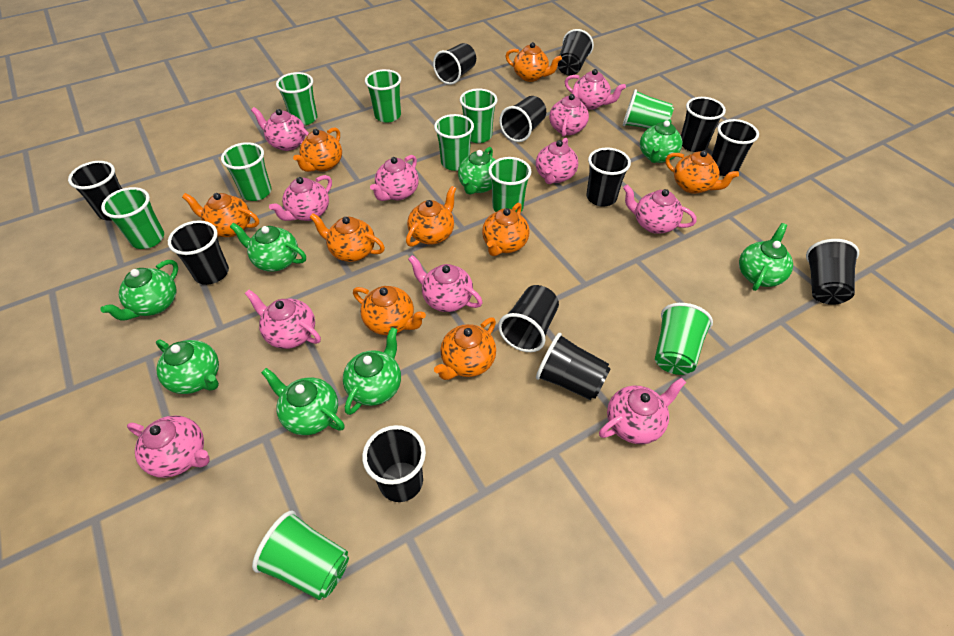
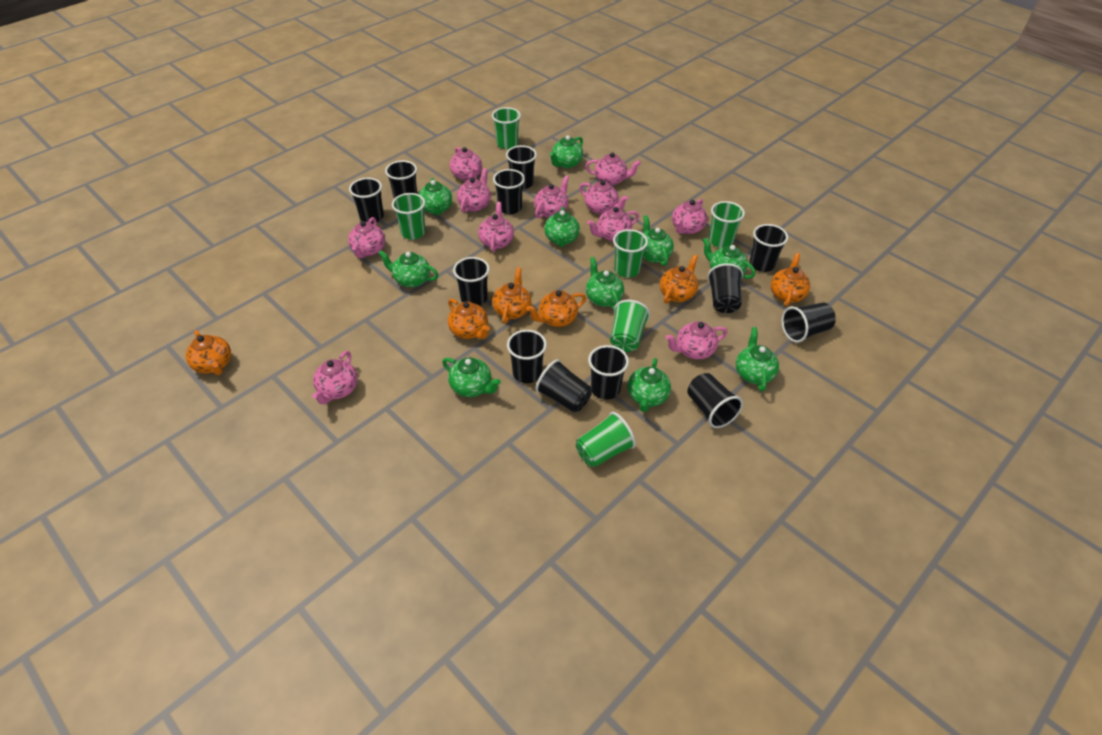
green cup: [101,187,164,249] [221,142,271,201] [252,510,349,600] [276,72,317,126] [365,69,401,123] [434,114,474,171] [460,88,497,143] [488,157,531,212] [623,89,674,129] [655,303,713,375] = 10 -> [392,193,426,240] [492,107,521,149] [576,412,636,467] [610,300,650,352] [613,229,648,278] [709,201,745,248] = 6
green teapot: [100,260,178,321] [156,339,219,394] [230,223,306,272] [261,368,345,435] [343,327,401,415] [458,147,495,195] [640,119,682,163] [739,223,793,291] = 8 -> [378,250,438,288] [419,178,452,216] [442,357,501,397] [544,207,580,247] [549,135,583,168] [586,257,624,309] [628,358,671,412] [643,215,674,266] [703,238,756,279] [736,327,779,391] = 10
orange teapot: [182,193,259,237] [293,127,342,172] [310,213,385,262] [353,286,426,335] [406,186,456,247] [434,318,496,380] [482,203,530,256] [506,42,562,82] [666,150,739,194] = 9 -> [186,330,231,375] [448,298,490,339] [492,267,531,324] [526,290,586,327] [660,254,698,304] [771,253,810,307] = 6

